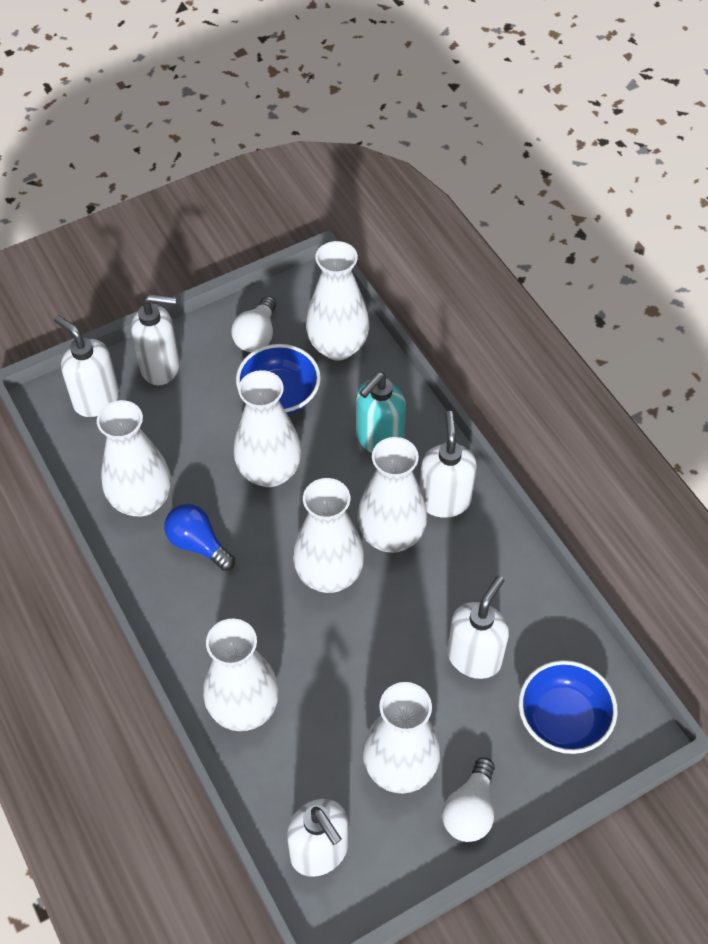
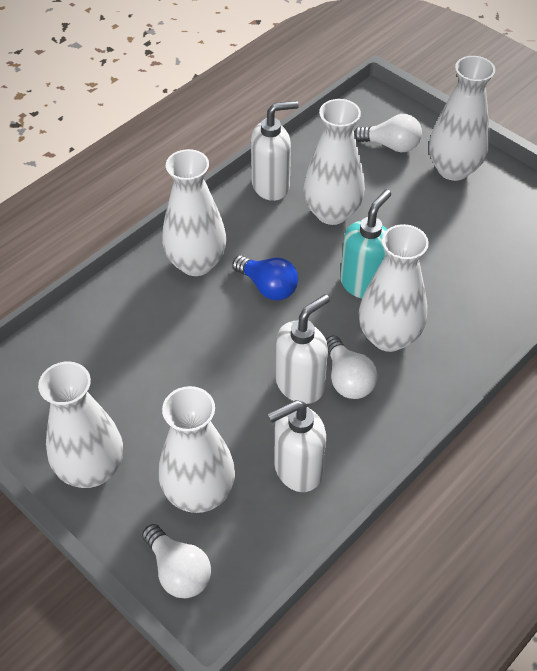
blue bowl: [236,344,321,415] [519,660,618,754] = 2 -> none = 0
white light bulb: [231,296,276,352] [442,757,495,842] = 2 -> [142,524,211,598] [326,336,378,399] [354,114,422,152] = 3
white soap dispenser: [54,315,119,417] [131,294,180,385] [287,799,348,877] [419,411,477,518] [447,576,509,679] = 5 -> [251,101,299,201] [267,400,326,492] [276,294,330,404] = 3
white vase: [97,400,171,516] [203,619,279,731] [233,370,302,487] [293,478,364,593] [306,241,369,360] [357,437,427,553] [363,682,440,793] = 7 -> [38,361,123,488] [159,386,235,513] [162,149,226,276] [303,99,365,225] [359,224,429,352] [429,56,495,181] = 6

